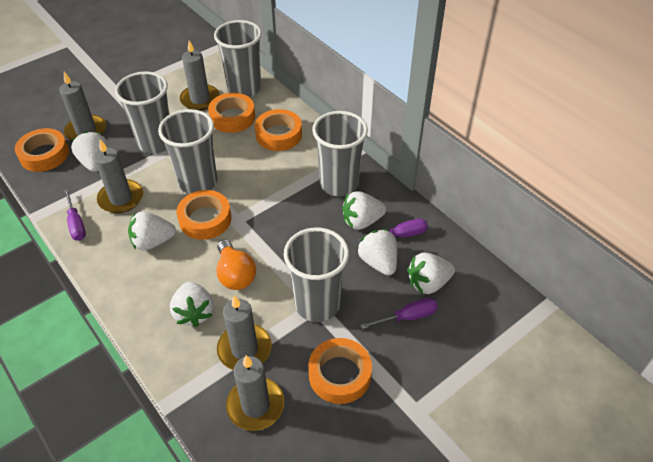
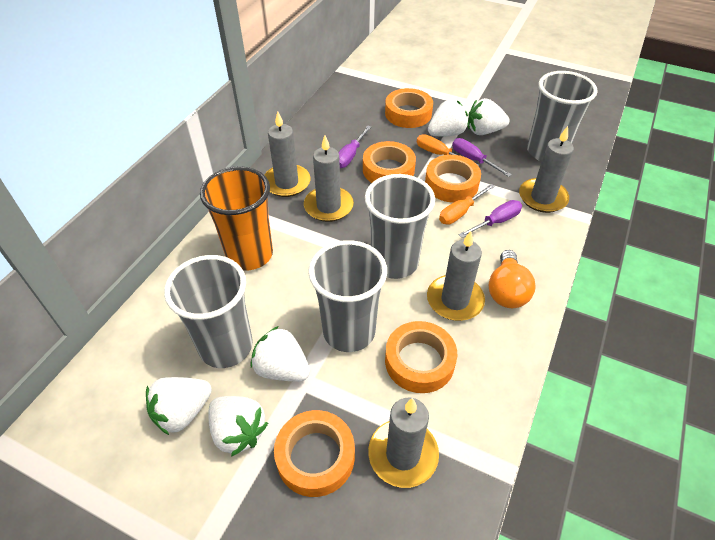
grey cup: [115,71,170,154] [158,109,217,194] [214,20,262,97] [284,227,349,322] [312,111,368,196] = 5 -> [164,255,253,368] [308,240,387,352] [365,174,435,279] [527,71,598,162] = 4
orange cup: none = 0 -> [200,166,273,271] = 1
orange screwdriver: none = 0 -> [417,134,479,166] [439,184,495,224] = 2
white strawberry: [71,131,109,172] [128,211,176,251] [170,282,214,327] [342,191,386,230] [357,229,397,276] [407,253,455,294] = 6 -> [146,377,212,435] [208,396,268,457] [251,326,310,381] [428,100,469,136] [468,98,510,135] = 5

